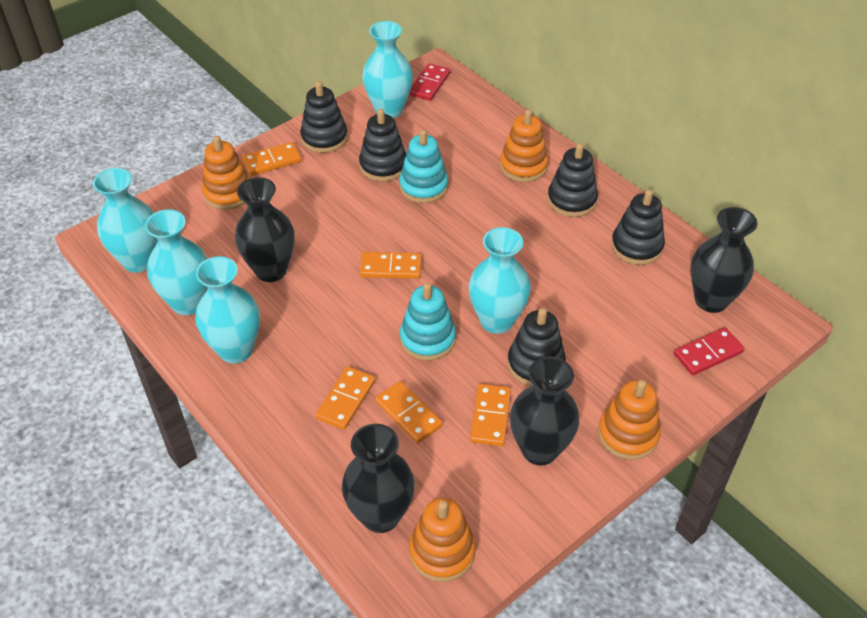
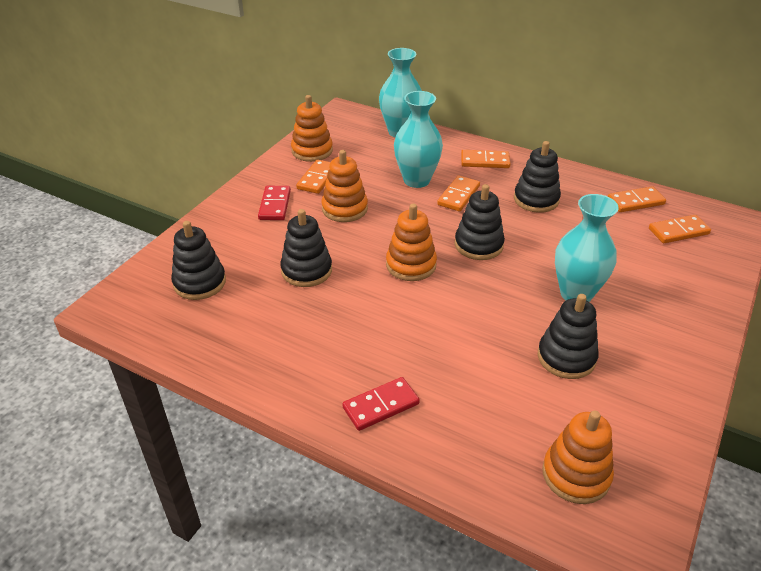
black vase: [235,177,295,282] [342,424,415,533] [510,357,579,466] [691,207,758,313] = 4 -> none = 0
turquoise stacking toy: [399,130,448,203] [400,283,456,361] = 2 -> none = 0
turquoise vase: [93,168,158,273] [145,209,208,315] [195,256,260,364] [362,21,413,118] [469,227,531,334] = 5 -> [379,48,422,137] [394,91,443,188] [555,194,619,302] = 3

